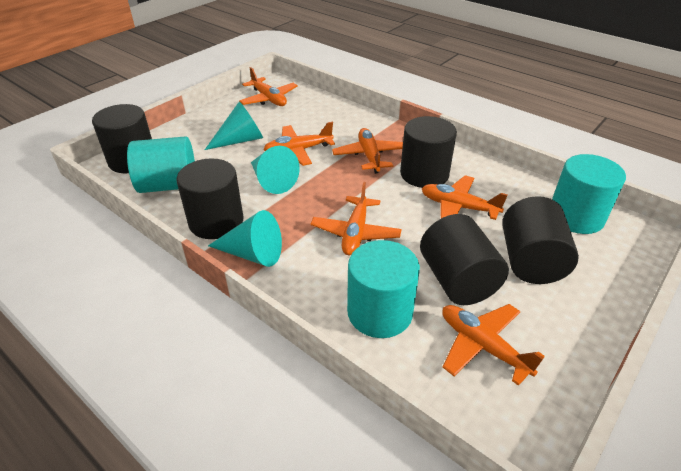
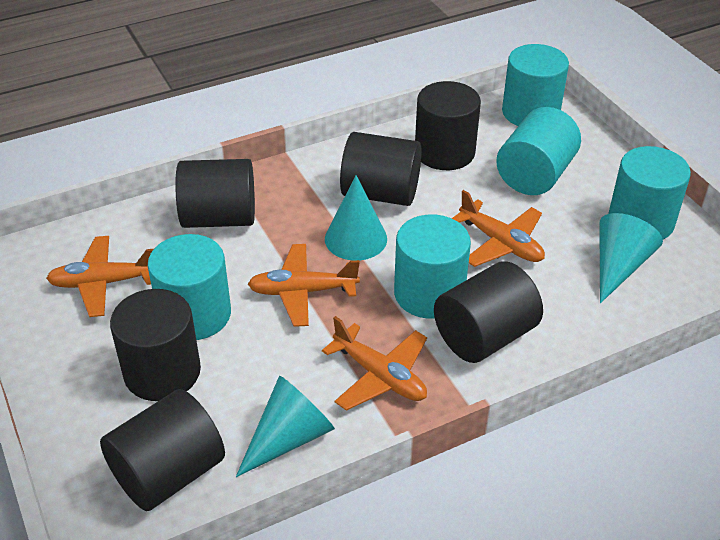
black cylinder: [92,104,152,173] [176,158,243,239] [400,116,457,188] [420,214,509,305] [502,196,579,284] = 5 -> [100,389,225,511] [110,289,201,401] [175,159,255,228] [340,132,422,206] [415,81,481,170] [434,261,543,363] = 6
orange plane: [239,67,298,106] [263,122,335,166] [311,182,402,255] [332,128,403,174] [422,175,508,220] [442,304,545,386] = 6 -> [46,236,154,317] [248,244,360,327] [322,316,427,411] [452,190,545,267] = 4
turquoise cylinder: [127,136,195,193] [347,240,420,338] [552,154,626,234] = 3 -> [148,234,231,340] [394,215,471,319] [496,107,581,195] [502,44,569,126] [608,146,691,239] = 5

